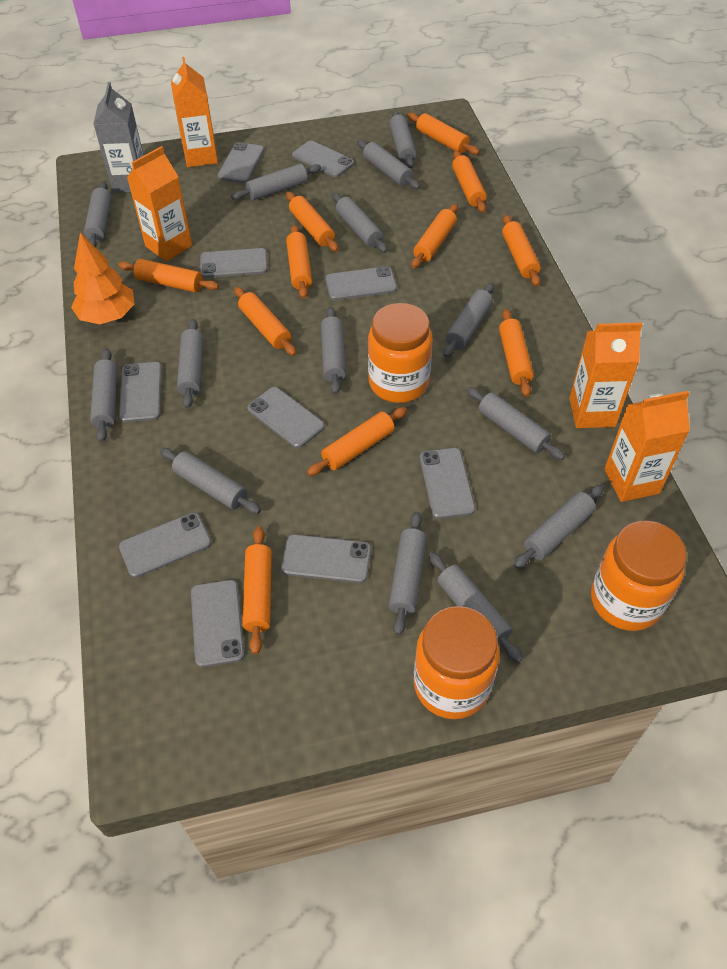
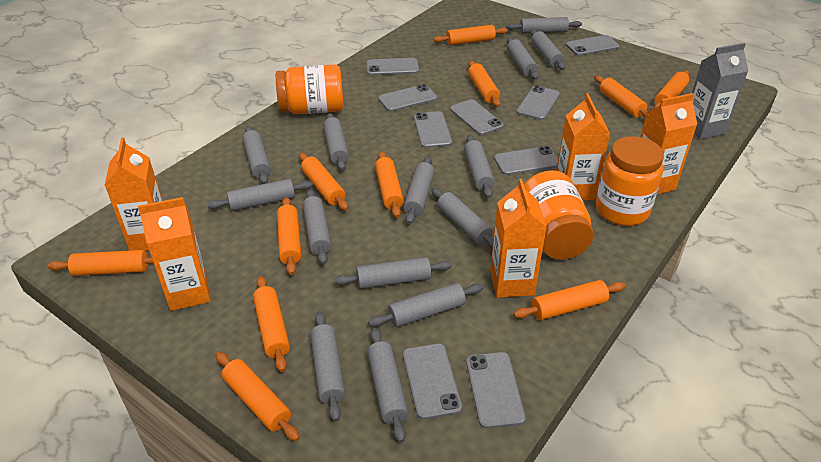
grey phone: [119,362,162,422] [119,512,211,578] [191,580,245,667] [200,248,268,278] [217,142,264,183] [247,387,325,448] [281,534,371,583] [292,141,354,177] [325,266,397,300] [420,448,475,519] = 10 -> [367,58,419,75] [378,84,437,112] [403,344,462,420] [414,111,452,148] [450,99,504,135] [466,352,526,428] [494,146,558,175] [517,85,560,120] [566,35,620,56] = 9
orange carton: [127,146,192,261] [171,57,218,167] [569,322,643,428] [605,391,690,502] = 4 -> [105,137,162,251] [138,197,210,311] [490,179,547,298] [556,93,610,201] [640,93,698,194] = 5
orange tree: [71,232,134,324] = 1 -> none = 0

